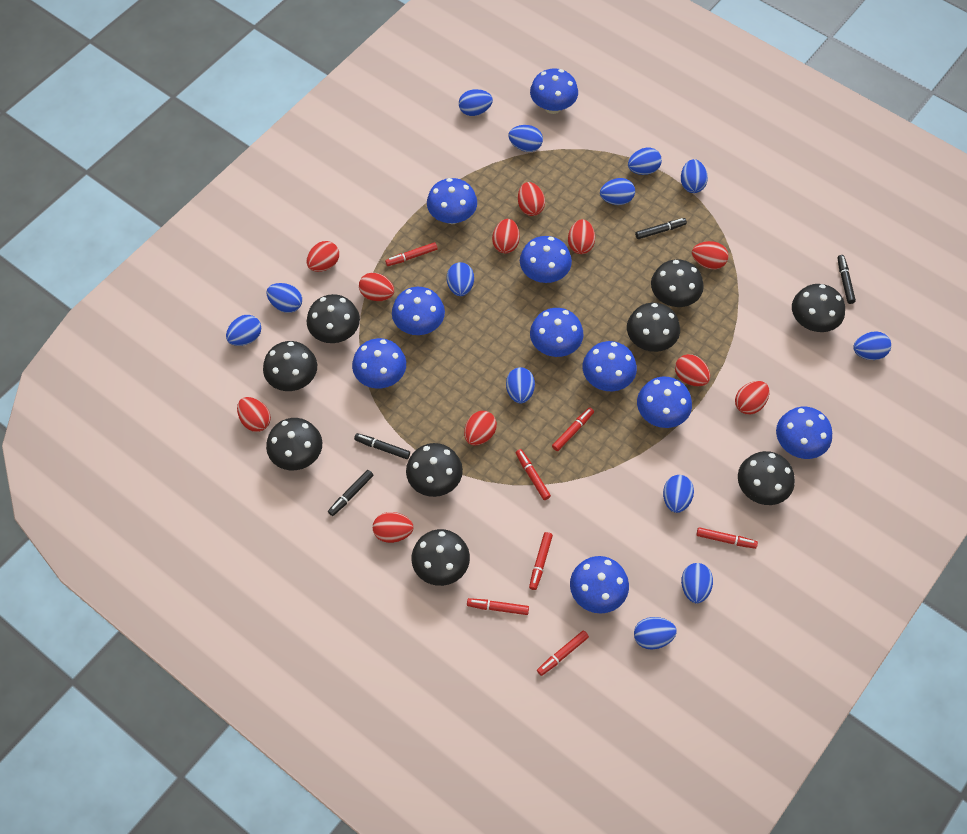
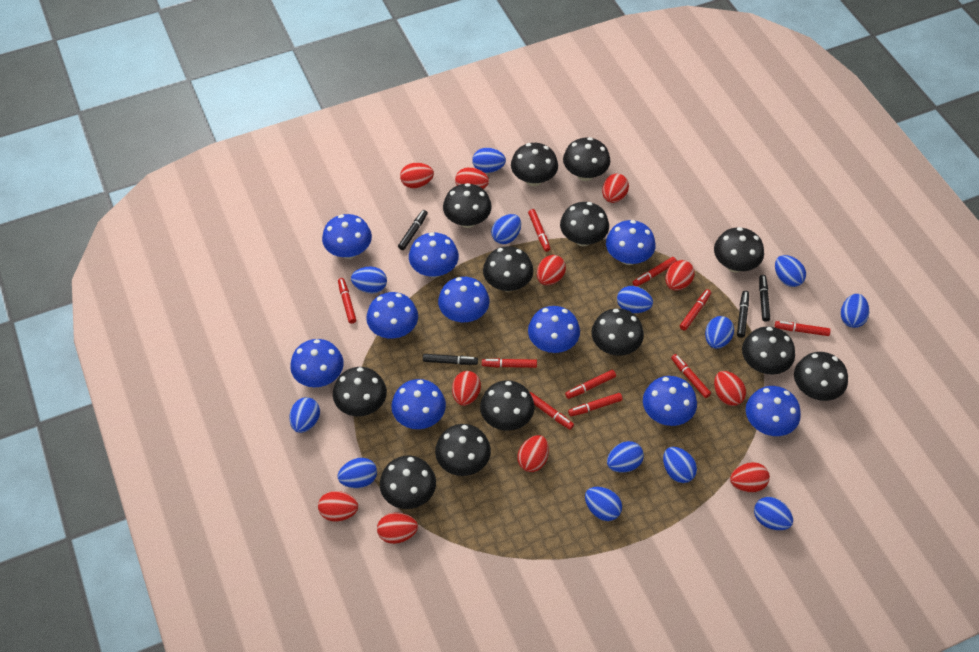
black mushroom: [263,341,317,391] [266,418,322,470] [306,294,360,343] [406,443,463,497] [411,529,470,586] [627,303,680,352] [651,259,704,307] [738,451,795,505] [792,284,845,332] = 9 -> [333,367,387,416] [380,455,436,509] [435,424,491,476] [443,183,492,228] [480,380,534,431] [483,246,534,292] [511,143,558,186] [560,202,609,246] [563,137,610,181] [591,308,644,355] [714,227,764,273] [742,326,795,374] [794,352,848,401] = 13
red marker: [385,242,438,266] [467,598,529,615] [516,449,551,500] [529,532,553,590] [537,630,589,676] [552,407,594,451] [696,527,758,549] = 7 -> [338,278,356,324] [482,358,537,368] [528,209,551,252] [530,392,574,430] [565,370,616,399] [568,393,622,417] [632,257,677,286] [671,354,711,398] [680,289,711,331] [775,321,831,336] = 10

